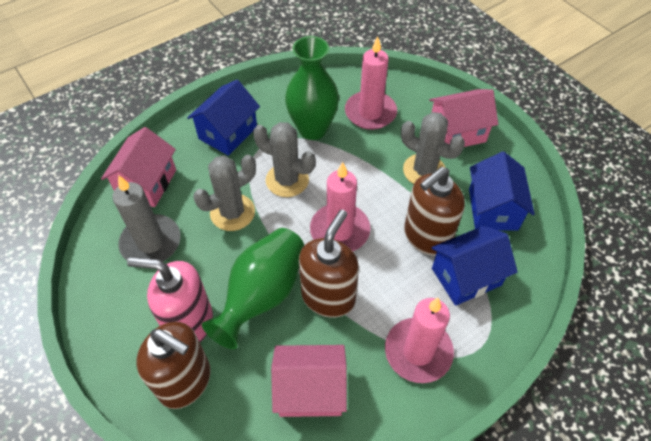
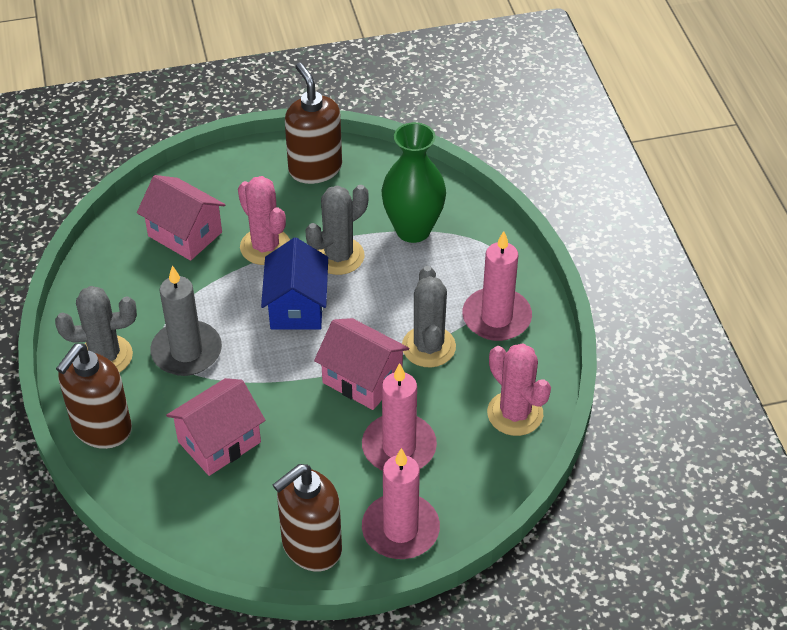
blue house: [187,80,260,156] [431,226,518,306] [469,151,535,231] = 3 -> [261,238,328,330] = 1
green vase: [202,228,304,349] [285,36,339,140] = 2 -> [382,122,446,243] = 1
pink cactus: none = 0 -> [238,176,290,265] [487,343,551,436] = 2
pink soap dispenser: [127,257,213,342] = 1 -> none = 0

